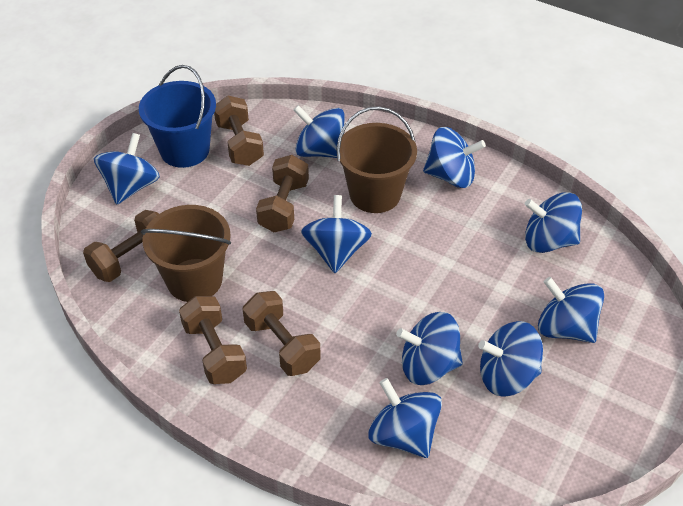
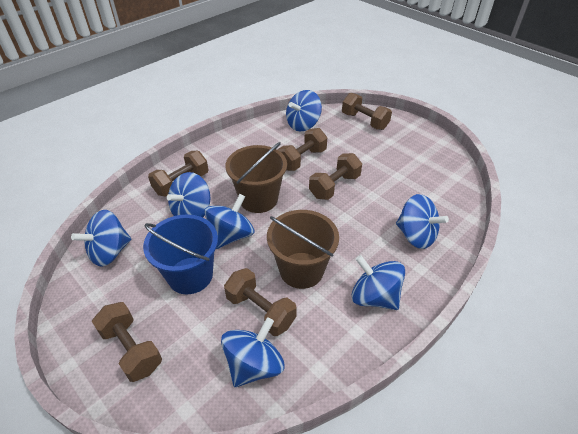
blue spinning top: [94,133,160,204] [293,105,345,158] [301,195,372,273] [368,378,442,458] [396,312,463,385] [423,127,486,188] [478,321,543,397] [525,192,582,253] [538,277,604,343] = 9 -> [71,210,131,267] [167,172,210,218] [204,194,254,249] [221,317,284,387] [286,90,322,131] [352,255,405,310] [396,194,449,249] = 7
brown dumbbell: [83,210,159,282] [179,296,247,384] [214,96,264,166] [243,291,321,376] [256,155,309,232] = 5 -> [92,302,162,382] [148,151,208,197] [224,268,297,336] [277,128,327,171] [309,153,362,200] [342,93,392,130] = 6

